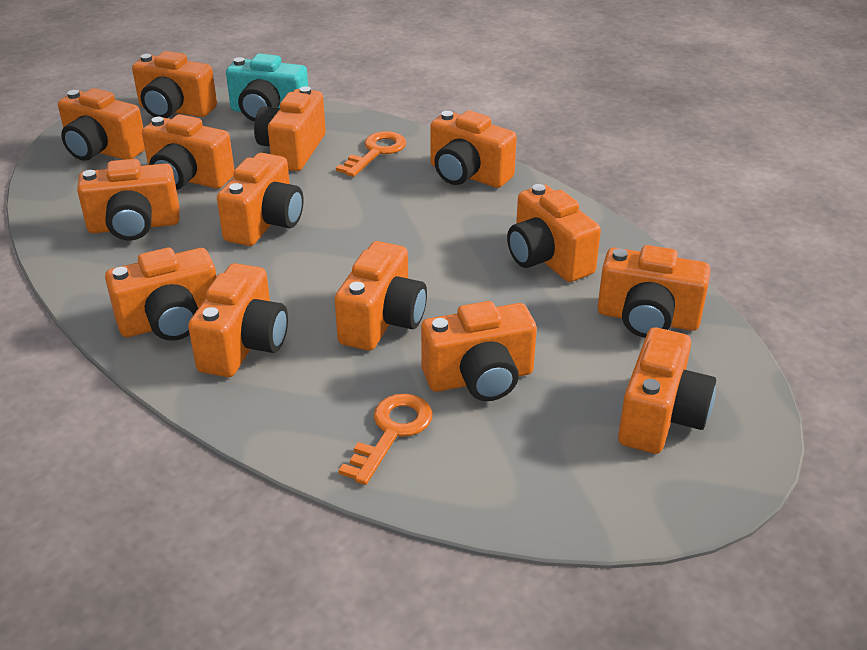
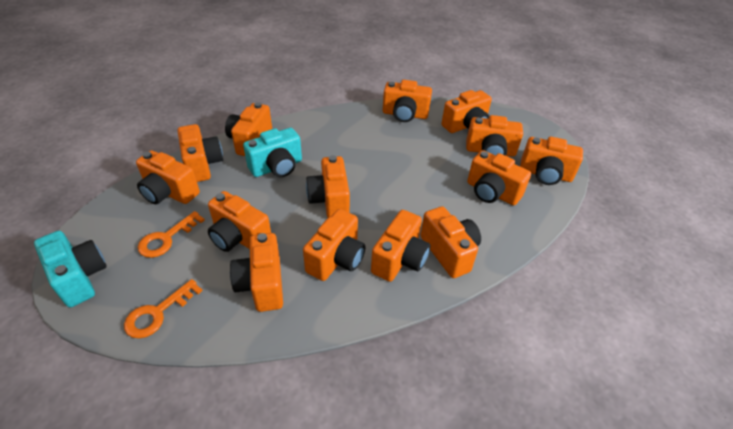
turquoise camera: [226,54,308,121] = 1 -> [34,231,107,307] [243,128,302,177] = 2

